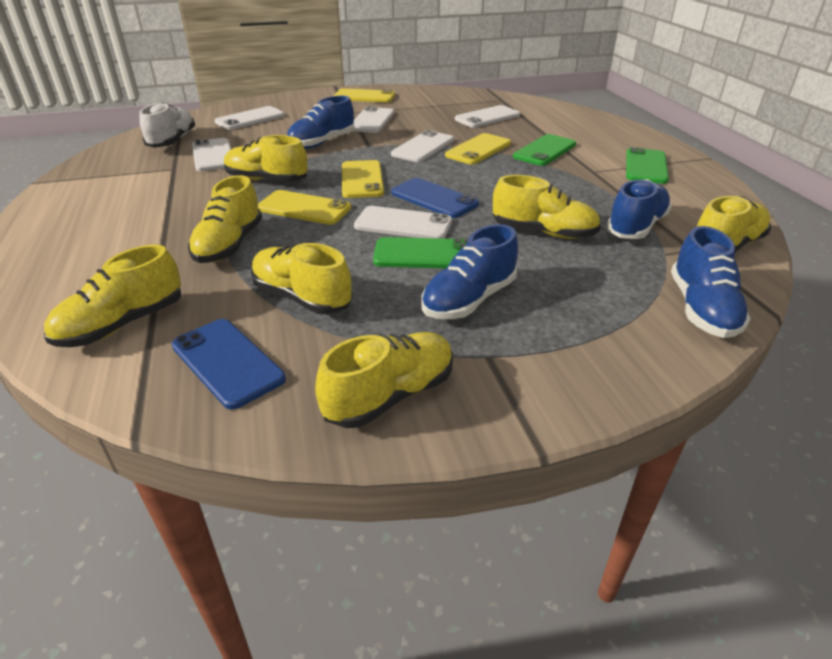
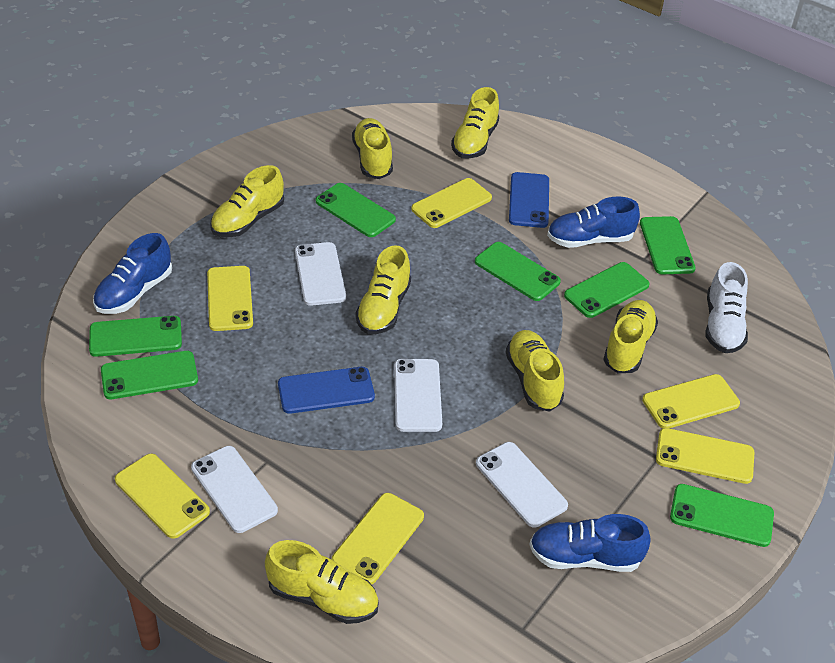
blue shoe: [287,96,355,149] [421,224,518,319] [606,179,672,239] [671,226,751,338] = 4 -> [93,233,172,314] [529,514,651,572] [547,197,640,248] = 3
green phone: [373,237,468,268] [513,134,576,166] [626,147,669,184] = 3 -> [89,316,182,357] [101,351,198,399] [316,183,396,237] [475,242,561,301] [564,262,650,318] [640,216,696,274] [670,484,774,547] = 7
white phone: [192,138,231,171] [214,106,285,130] [354,106,394,133] [354,206,452,239] [391,130,454,162] [455,105,520,128] = 6 -> [191,446,278,533] [295,242,346,306] [394,359,442,432] [476,442,568,527] = 4
yellow phone: [258,190,351,225] [334,88,395,102] [342,160,384,198] [445,133,511,164] = 4 -> [115,453,210,539] [207,266,253,331] [332,493,424,585] [411,178,492,228] [642,374,740,428] [656,428,754,484] = 6

